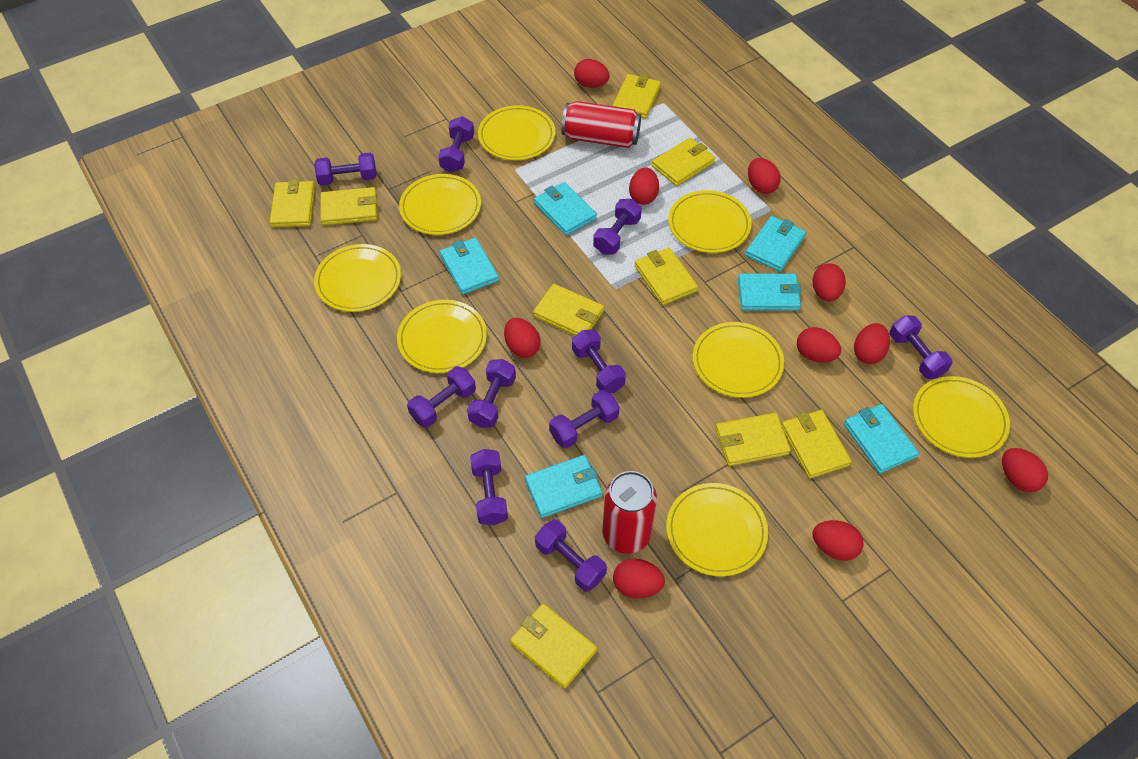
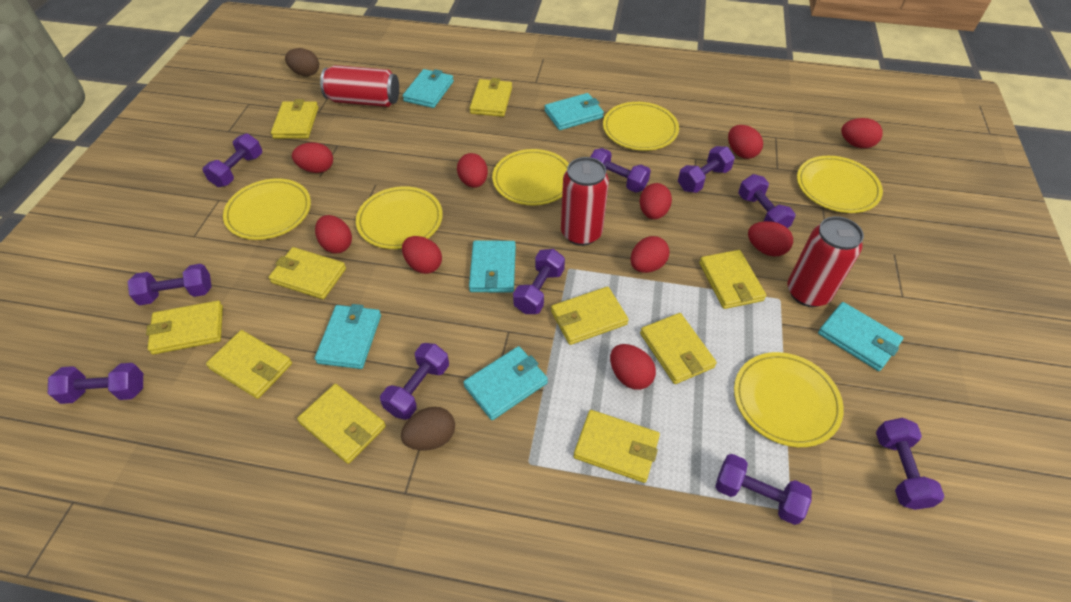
brown egg: none = 0 -> [285,48,319,76] [401,407,455,450] = 2
red can: [561,101,641,148] [602,471,657,554] = 2 -> [320,65,399,107] [561,157,609,246] [787,216,864,307] = 3
yellow plate: [314,244,401,312] [397,300,487,373] [399,174,481,235] [478,105,555,160] [666,483,768,576] [668,190,752,253] [693,322,784,398] [913,376,1010,458] = 8 -> [223,178,311,240] [356,186,443,249] [492,149,569,205] [603,102,679,151] [734,352,844,447] [797,156,883,213] = 6
yellow wallet: [270,179,315,228] [320,187,377,225] [510,603,597,689] [533,284,604,336] [613,74,661,119] [635,247,698,305] [652,138,715,186] [715,413,791,466] [782,410,852,479] = 9 -> [146,301,223,355] [206,330,292,399] [269,247,346,299] [271,99,319,139] [297,384,386,464] [470,78,512,117] [551,287,629,345] [574,410,660,483] [640,313,717,384] [699,250,766,309] = 10

